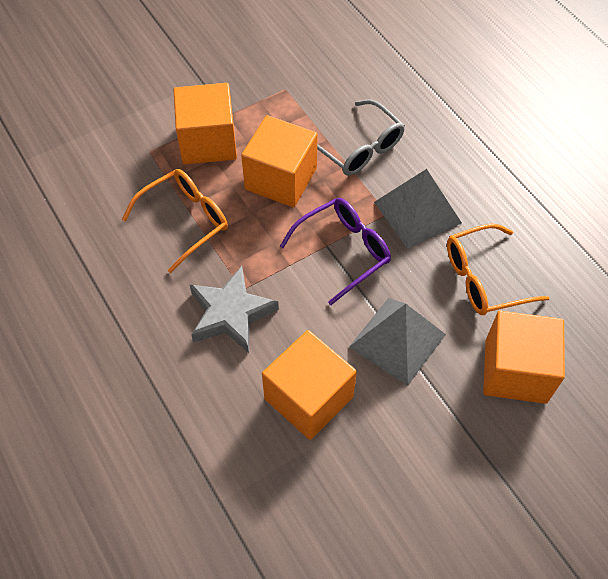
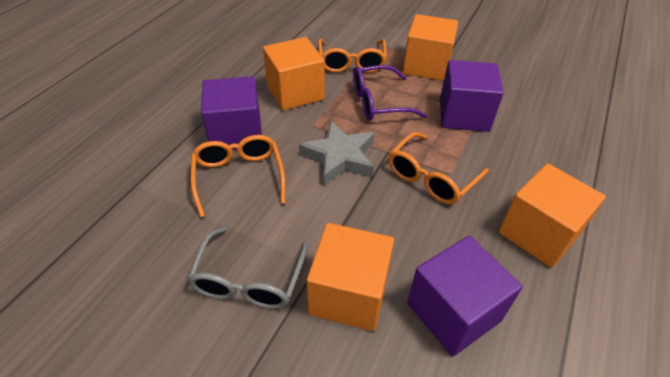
grey pyramid: [349,298,446,386] [374,169,462,249] = 2 -> none = 0
orange glasses: [122,169,228,273] [447,224,549,315] = 2 -> [190,135,286,217] [318,39,387,73] [388,132,489,204] = 3
purple cube: none = 0 -> [201,76,262,150] [407,236,523,356] [440,60,504,132] = 3

